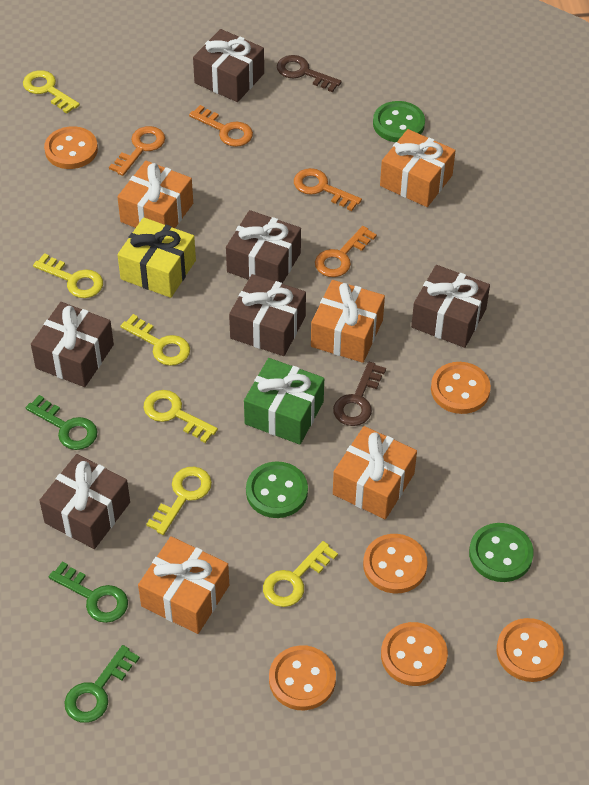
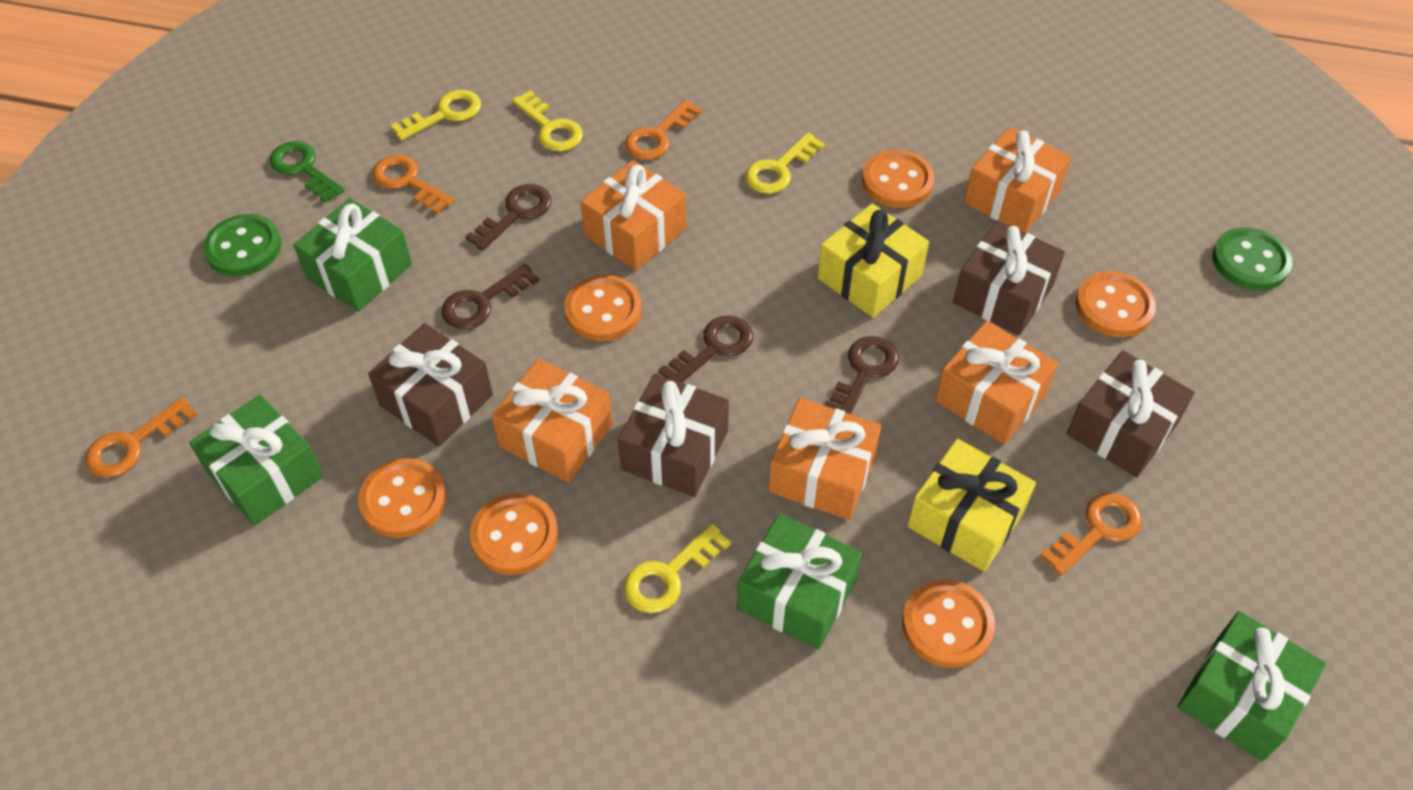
brown gift: [31,302,114,387] [39,454,130,549] [193,29,264,102] [226,210,301,284] [229,274,306,356] [411,265,490,348] = 6 -> [368,323,493,447] [618,374,729,497] [953,220,1065,335] [1067,350,1195,478] = 4
brown key: [277,55,342,92] [333,362,386,426] = 2 -> [441,264,539,330] [465,184,551,251] [658,315,753,383] [824,336,899,414] = 4
green button: [246,461,308,518] [373,101,425,142] [469,523,534,582] = 3 -> [203,214,282,276] [1212,227,1292,290] = 2
green gift: [244,358,324,445] = 1 -> [189,395,324,526] [293,198,412,312] [737,513,862,650] [1177,611,1326,761] = 4
green key: [26,395,98,450] [49,561,128,623] [64,645,140,723] = 3 -> [270,141,345,203] = 1
yellow gift: [117,217,196,298] = 1 -> [818,203,929,318] [907,439,1036,572] = 2
yellow key: [23,70,80,114] [33,253,103,298] [121,314,190,366] [144,390,218,443] [146,467,212,535] [263,541,338,607] = 6 -> [390,90,481,141] [512,90,583,151] [624,523,731,613] [745,133,825,194] = 4

